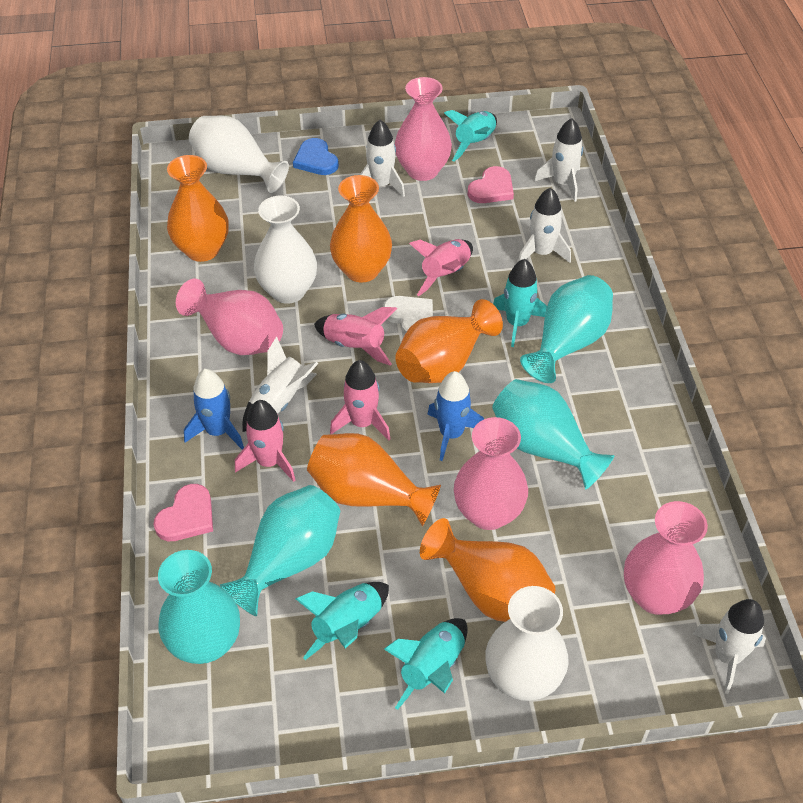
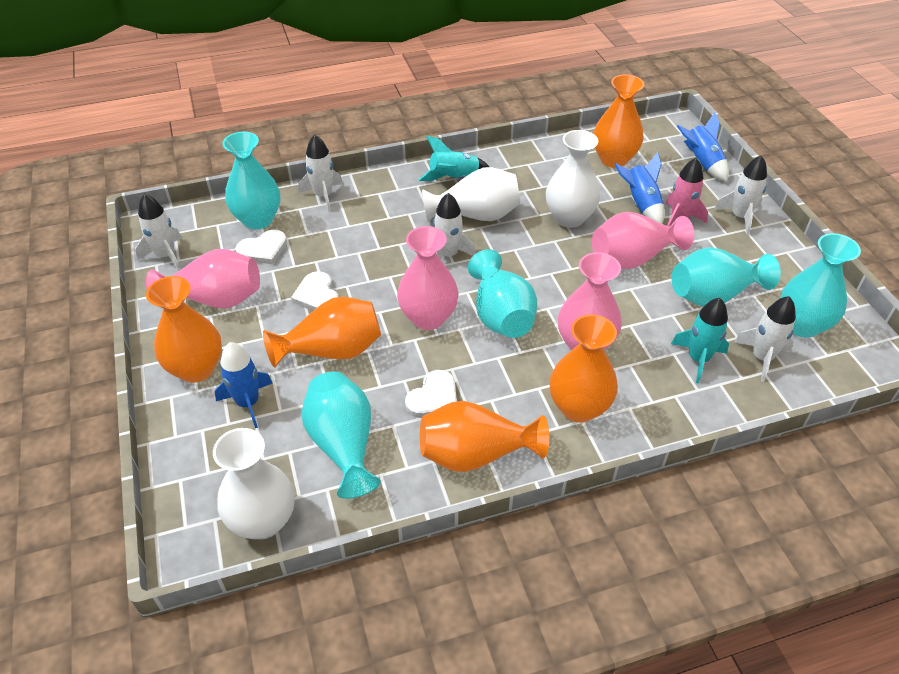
blue heart: [293,138,339,175] = 1 -> none = 0
blue rocket: [184,369,244,450] [427,371,484,461] = 2 -> [215,342,273,428] [614,152,665,224] [677,112,729,182] = 3
pink heart: [154,484,213,541] [468,166,514,203] = 2 -> none = 0
pink rocket: [235,400,295,482] [314,307,397,366] [330,360,391,441] [409,239,473,296] = 4 -> [665,158,708,227] = 1
turquoise rocket: [295,582,389,660] [384,618,468,710] [444,110,497,161] [493,259,547,347] = 4 -> [418,135,489,181] [671,298,729,383] = 2
turquoise vase: [158,550,240,664] [220,485,340,616] [492,379,614,490] [520,275,613,383] = 4 -> [223,132,280,229] [301,372,381,499] [468,249,537,338] [671,247,781,307] [780,233,861,338] = 5
white heart: [383,296,433,335] = 1 -> [236,230,287,264] [291,271,339,311] [405,370,457,418] = 3

